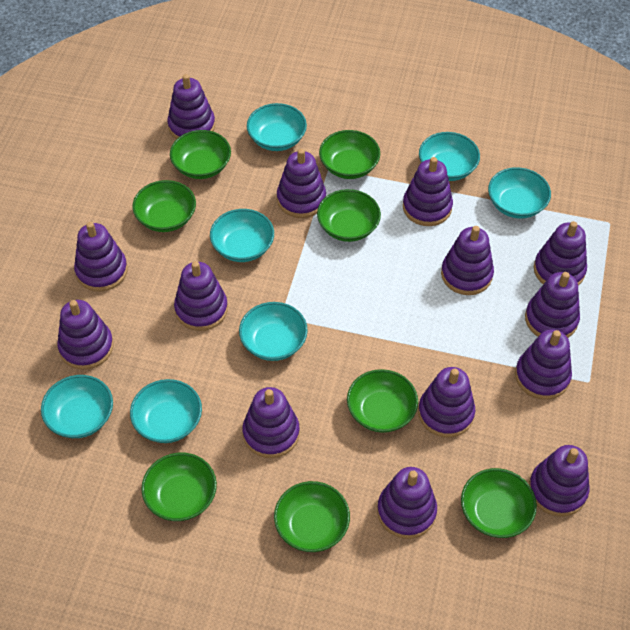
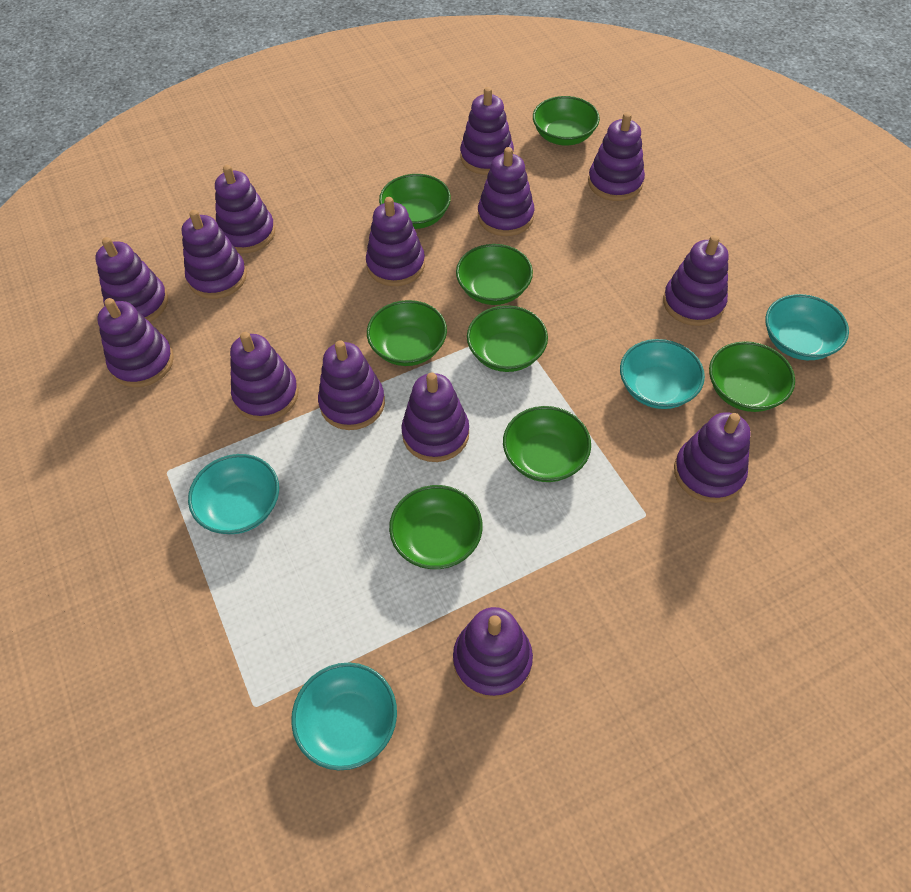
turquoise bowl: [41,375,113,438] [130,379,202,443] [210,209,274,262] [239,302,308,361] [247,103,307,151] [419,132,480,181] [488,167,551,219] = 7 -> [188,454,279,534] [291,663,397,770] [620,339,705,409] [765,294,849,360] = 4

